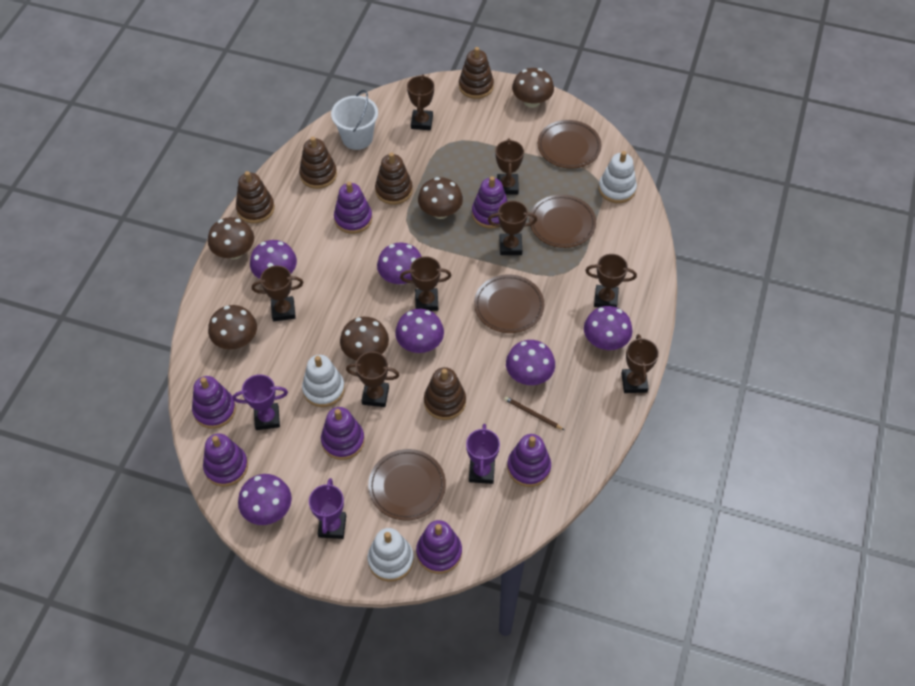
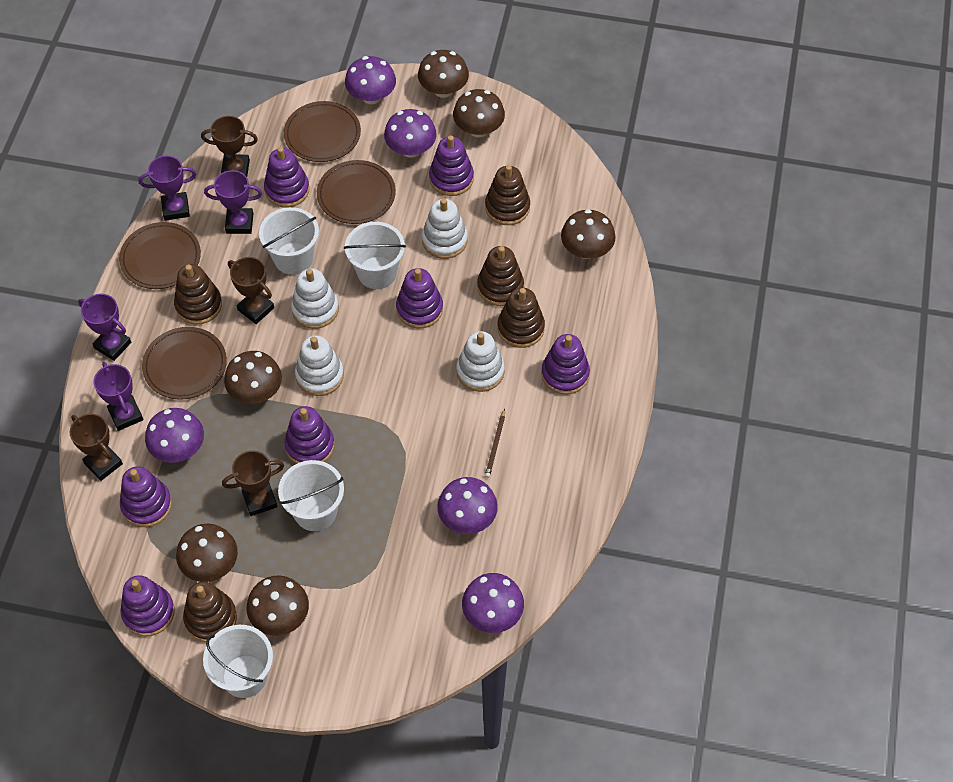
brown mushroom: [208,217,254,259] [208,305,257,349] [340,317,389,360] [418,177,463,219] [512,68,554,108] = 5 -> [176,524,238,582] [224,351,282,404] [247,576,309,636] [418,50,469,98] [453,89,505,138] [561,209,616,259] = 6
brown trophy: [252,266,303,321] [346,352,399,407] [400,256,451,311] [407,74,434,130] [488,201,537,255] [495,138,524,195] [585,254,637,307] [621,334,659,393] = 8 -> [70,414,123,481] [201,116,258,177] [222,451,284,516] [228,257,274,324] = 4
purple mushroom: [238,474,292,525] [250,240,297,279] [377,243,422,285] [395,309,444,353] [506,340,555,385] [584,306,633,350] = 6 -> [145,408,204,463] [345,56,396,104] [384,109,437,158] [437,477,498,534] [462,573,524,633] = 5
purple trophy: [233,374,288,430] [309,478,346,539] [466,424,500,484] = 3 -> [78,294,131,361] [94,362,143,431] [139,155,196,221] [204,170,262,234] = 4
white bucket: [331,90,378,150] = 1 -> [203,625,273,698] [259,207,319,275] [278,460,344,531] [344,222,406,289] = 4
white stacking toy: [302,355,345,407] [368,528,414,582] [599,151,637,203] = 3 -> [291,269,339,329] [295,335,344,396] [422,198,468,259] [456,331,505,392] = 4

